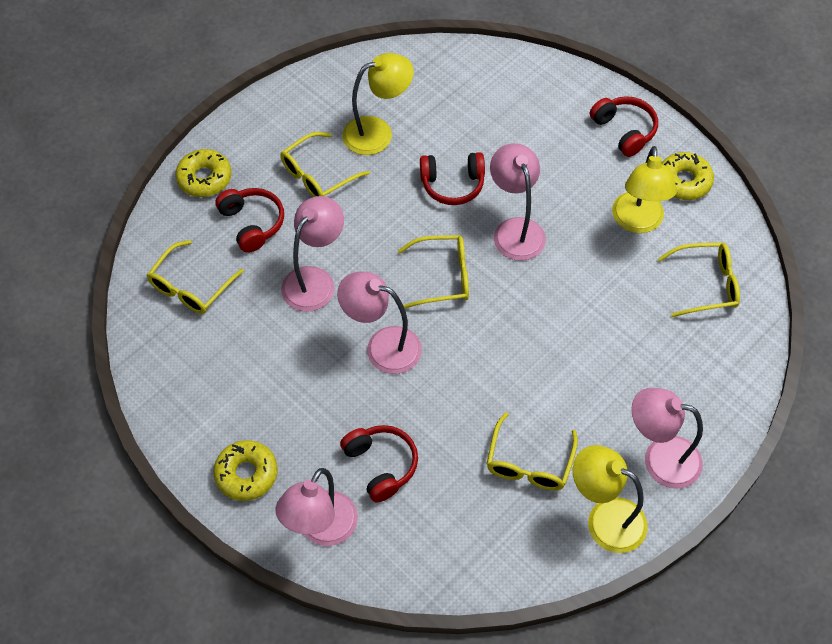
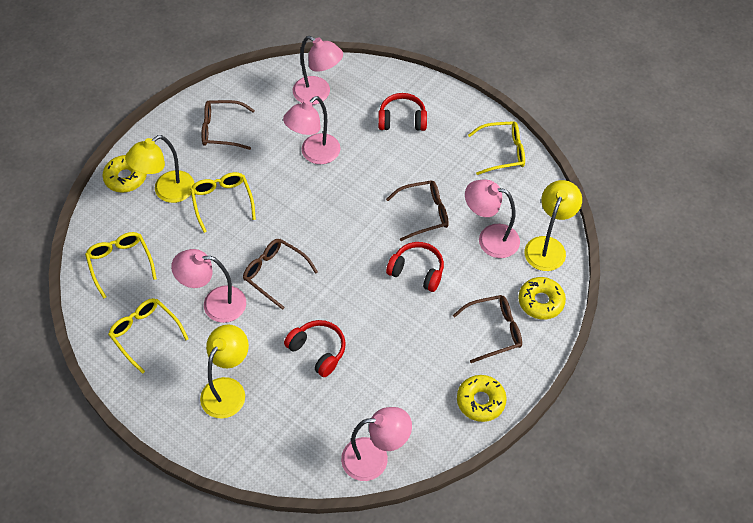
brown glasses: none = 0 -> [201,100,255,150] [243,239,318,310] [386,180,449,241] [453,295,522,363] = 4
red headphones: [215,188,284,253] [340,425,418,503] [420,152,485,205] [590,96,658,157] = 4 -> [284,320,346,377] [378,93,427,131] [386,242,444,292] = 3
yellow glasses: [147,240,244,314] [281,132,370,197] [398,235,469,309] [487,412,578,491] [658,242,740,317] = 5 -> [85,232,157,299] [108,298,189,374] [190,172,256,233] [468,121,525,175] = 4

